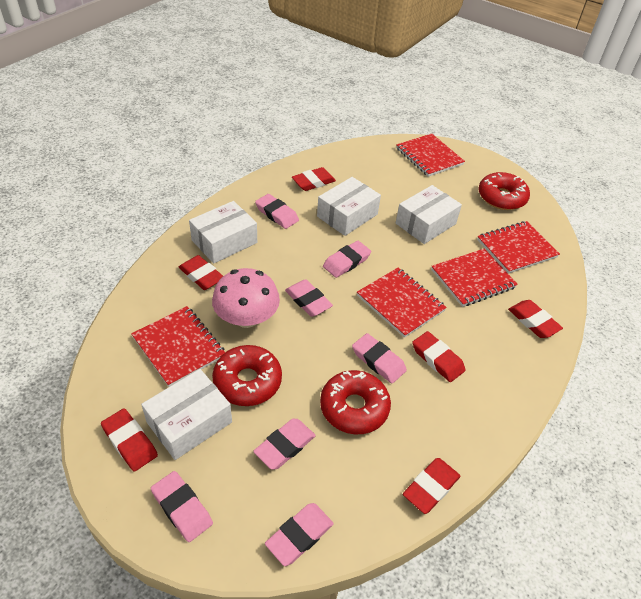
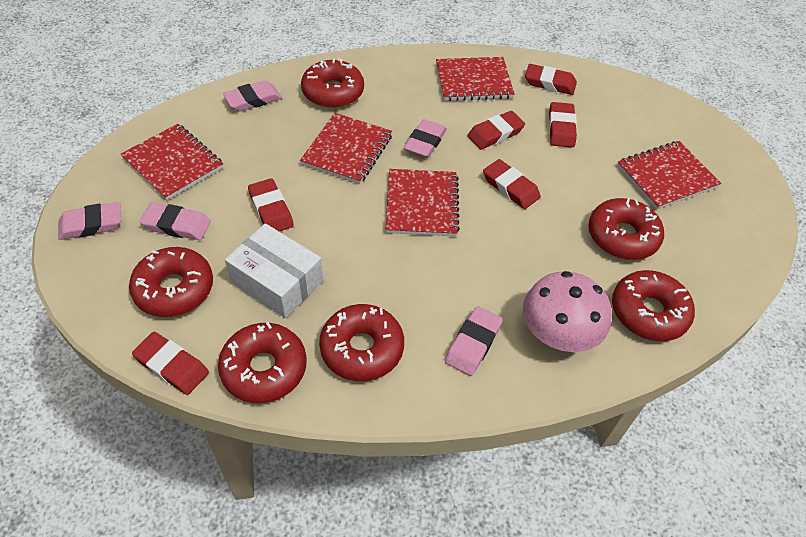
pink eraser: [151,471,213,542] [253,419,316,470] [255,194,299,229] [265,503,334,566] [285,279,333,317] [323,241,371,278] [352,333,407,383] = 7 -> [58,202,121,240] [140,203,211,240] [223,80,282,112] [404,119,447,158] [445,306,503,376] = 5
red donut: [212,345,282,406] [320,370,391,434] [478,172,530,210] = 3 -> [129,247,213,317] [218,322,307,403] [301,59,364,108] [319,304,404,381] [588,198,664,260] [612,270,695,341] = 6
white box: [141,369,232,460] [189,201,257,264] [317,177,381,236] [396,185,462,244] = 4 -> [225,223,323,318] = 1

